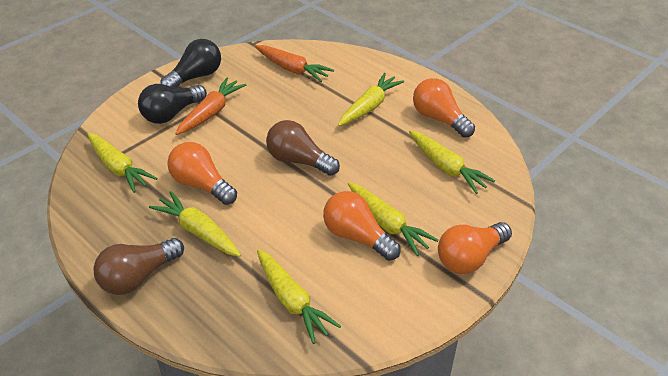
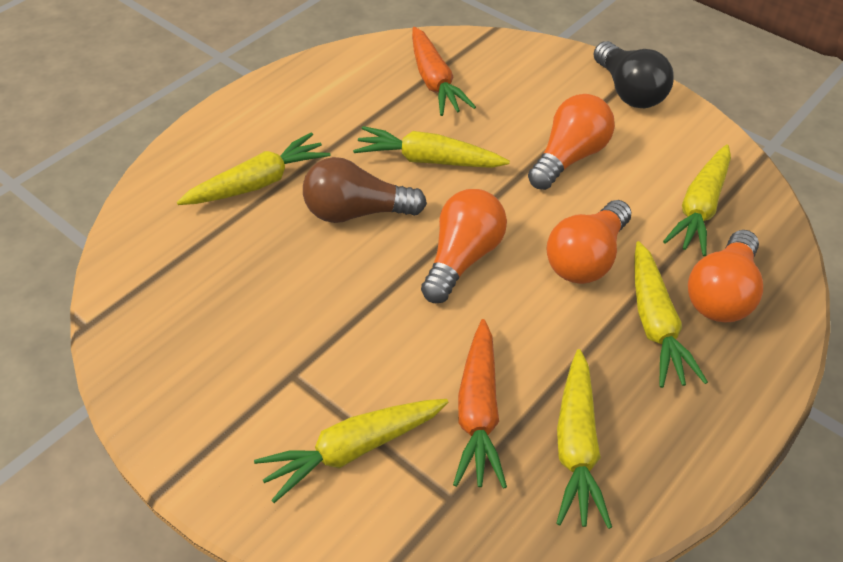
black light bulb: [138,84,207,124] [160,39,221,87] = 2 -> [594,41,674,108] = 1
brown light bulb: [94,238,184,295] [266,120,340,176] = 2 -> [303,157,427,223] = 1

